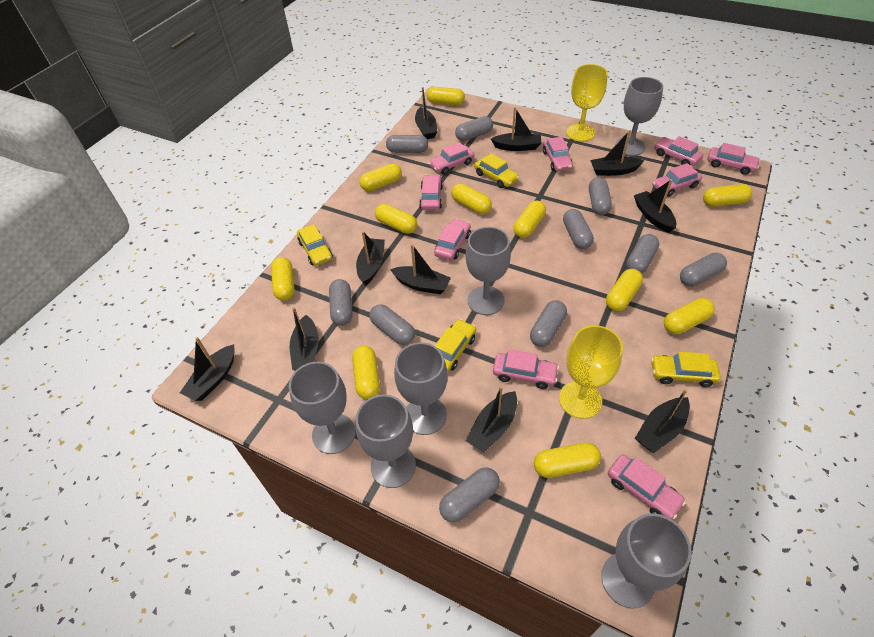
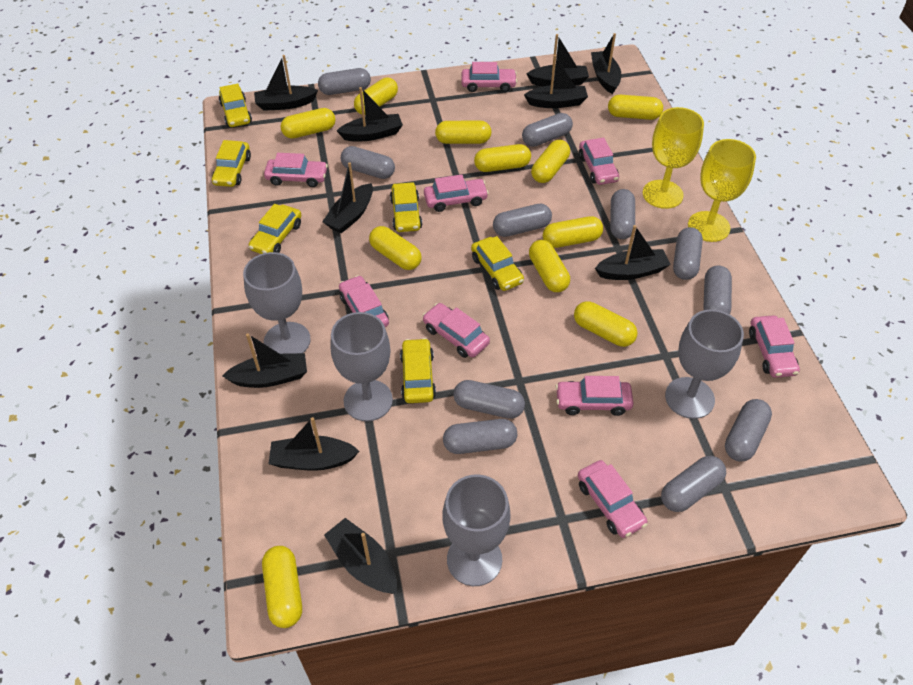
grey capsule: [329,279,352,326] [369,304,415,345] [386,135,428,153] [439,467,500,523] [455,116,493,141] [530,300,567,347] [563,209,594,249] [589,177,612,215] [627,234,659,274] [680,253,727,287] = 10 -> [318,68,371,95] [341,146,395,179] [443,419,517,454] [453,380,525,419] [493,204,552,237] [522,113,573,147] [610,189,635,239] [661,456,726,512] [673,227,703,280] [703,266,732,314] [725,399,772,461] = 11
grey goblet: [289,361,356,454] [356,394,416,488] [394,342,448,435] [465,227,511,315] [601,513,692,609] [615,77,663,156] = 6 -> [243,252,311,354] [330,312,393,421] [442,474,511,586] [665,309,744,419] = 4
yellow car: [297,224,333,266] [435,319,476,372] [474,153,519,188] [651,352,721,387] = 4 -> [212,140,251,187] [219,84,252,127] [249,204,301,254] [390,182,422,232] [400,338,436,403] [471,236,524,291] = 6

